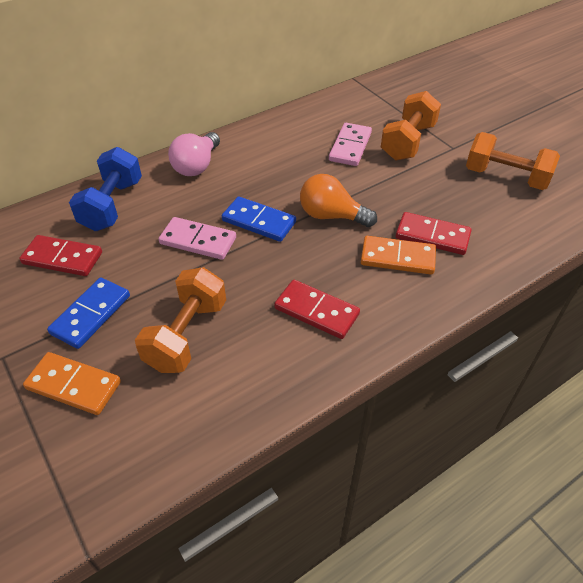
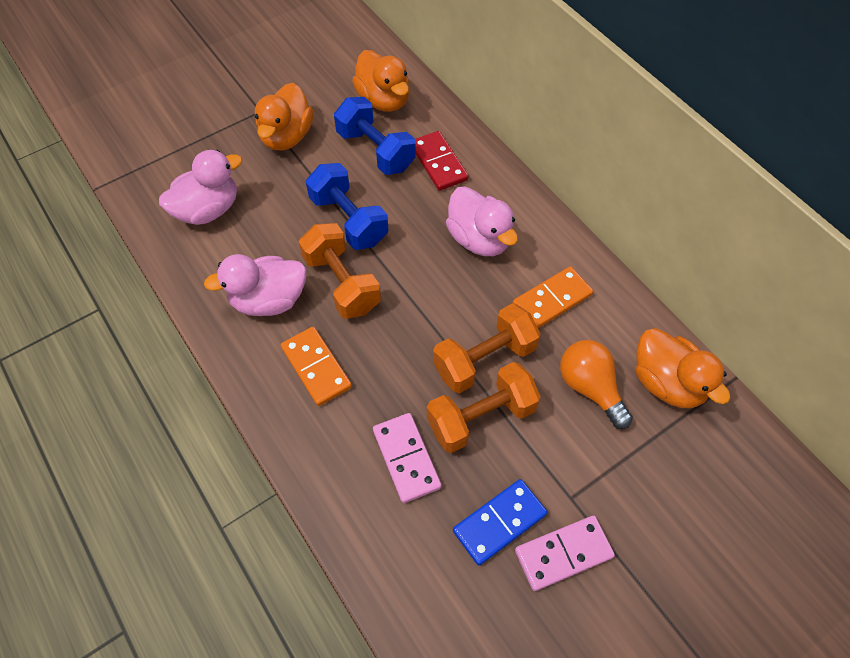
blue domino: [47,278,130,349] [222,196,296,242] = 2 -> [453,479,547,565] = 1
blue dumbbell: [69,147,142,231] = 1 -> [306,163,388,250] [334,97,416,175] = 2
orange duck: none = 0 -> [255,83,313,150] [352,50,409,112] [635,328,731,408] = 3
pink duck: none = 0 -> [159,150,242,225] [204,254,306,316] [446,186,518,256] = 3
pink light bulb: [168,132,220,176] = 1 -> none = 0
red domino: [19,235,102,276] [274,280,360,339] [396,212,472,255] = 3 -> [415,131,468,191] = 1

